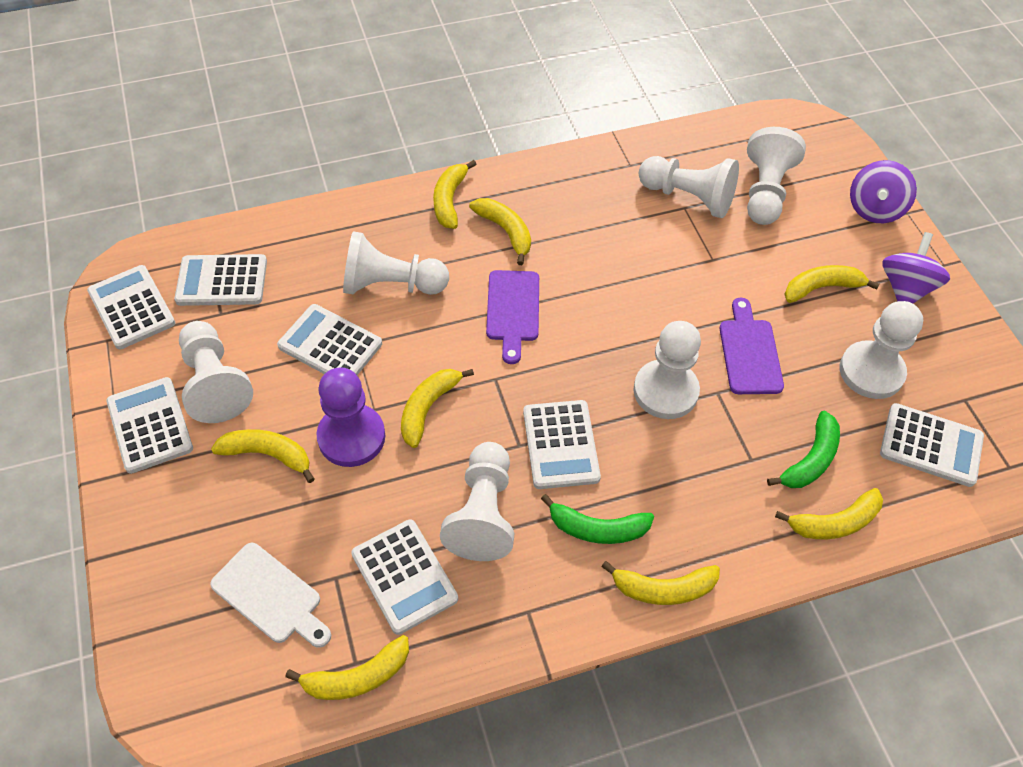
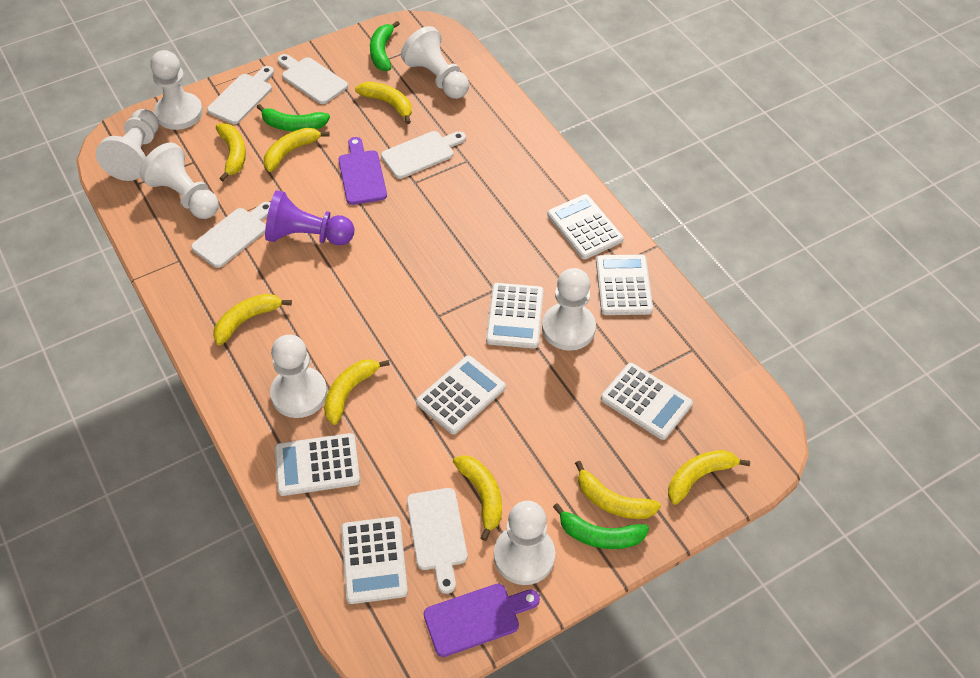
green banana: [541,494,654,544] [767,411,840,488] = 2 -> [257,104,330,131] [370,21,400,71] [553,503,649,549] = 3
purple spinning top: [850,160,917,223] [882,232,950,303] = 2 -> none = 0
white cutting board: [210,543,331,648] = 1 -> [191,202,270,268] [207,66,274,124] [278,54,348,104] [381,131,466,179] [407,488,467,594] = 5

